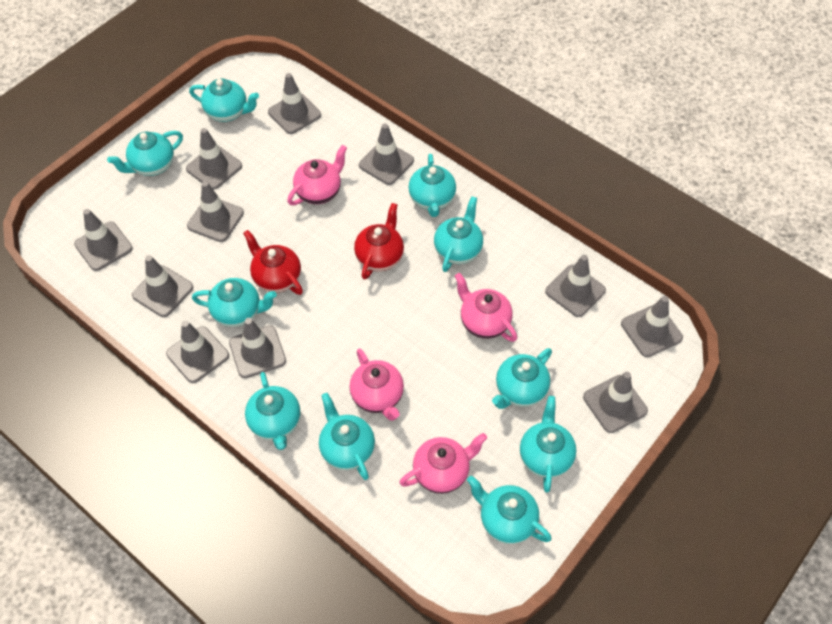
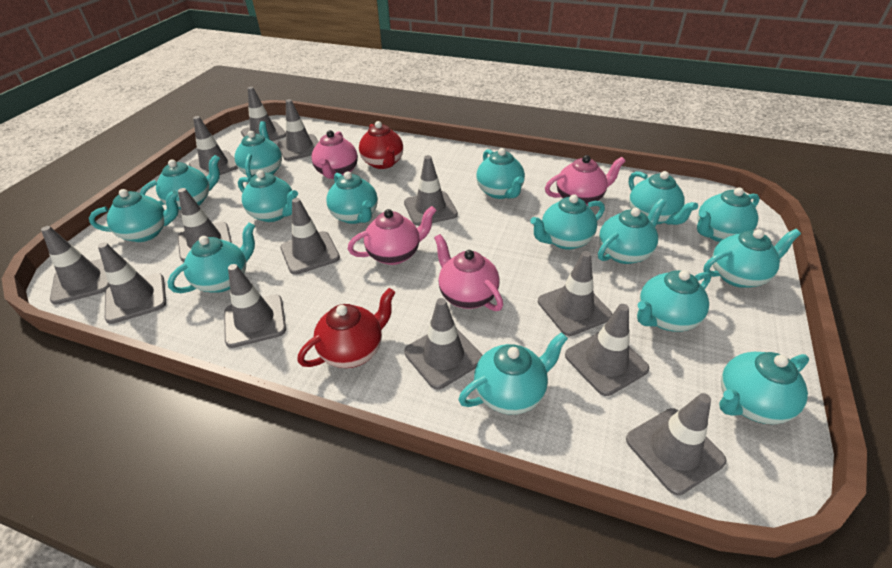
grey traffic cone: [74,209,133,271] [132,255,193,317] [166,321,229,383] [186,128,242,190] [187,181,244,242] [229,318,286,378] [268,73,321,134] [359,124,414,185] [545,255,606,317] [583,372,648,433] [621,296,683,357] = 11 -> [41,226,110,305] [98,242,166,324] [178,188,232,262] [189,116,238,177] [224,264,286,348] [241,87,286,141] [277,99,318,161] [280,198,340,275] [404,155,458,226] [404,298,483,390] [538,251,612,336] [565,304,649,396] [626,393,727,495] = 13
turquoise teapot: [107,131,183,176] [189,78,259,122] [192,278,277,327] [245,372,301,450] [319,393,375,480] [408,154,456,217] [434,196,483,272] [467,476,552,544] [492,348,552,409] [520,396,576,493] = 10 -> [89,189,179,242] [140,155,220,210] [167,222,255,293] [235,121,282,178] [238,170,298,222] [326,171,378,224] [459,332,568,415] [476,148,525,199] [530,194,605,250] [598,199,666,264] [629,171,698,225] [637,270,711,332] [697,188,760,242] [703,229,801,288] [719,352,809,424] = 15

